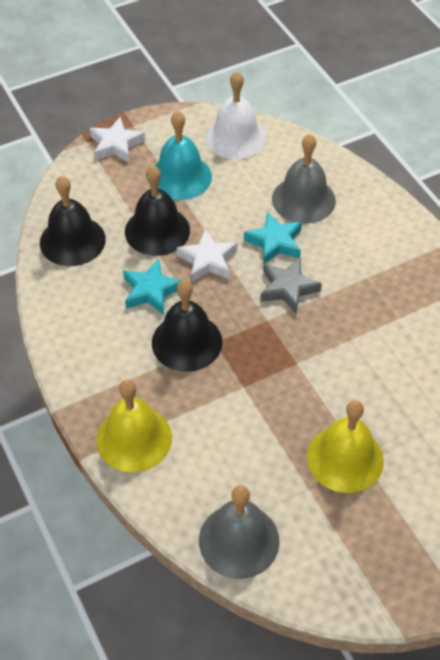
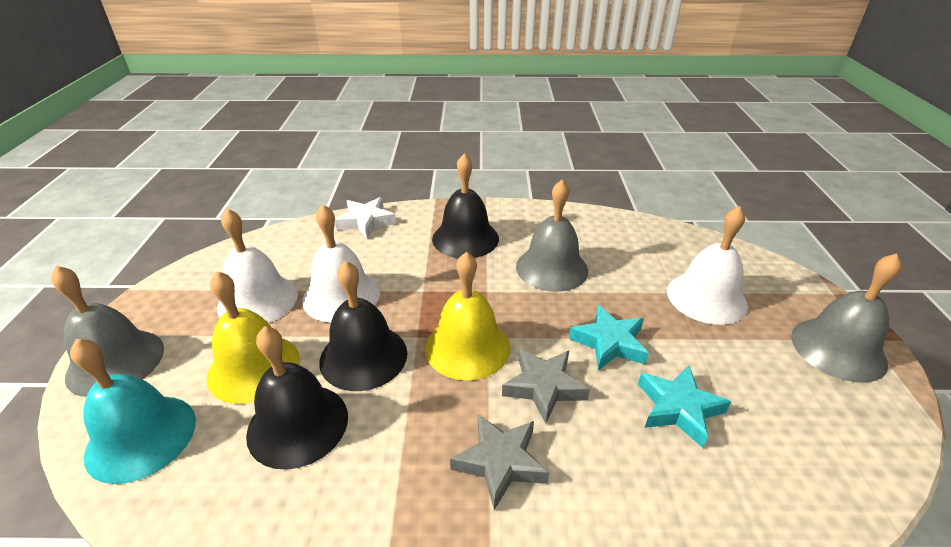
grey bell: [199,485,280,579] [272,134,336,223] = 2 -> [51,266,164,397] [516,180,588,292] [791,253,902,383] = 3
grey star: [260,258,322,314] = 1 -> [450,414,549,510] [502,348,590,424] = 2
white bell: [206,71,266,159] = 1 -> [217,208,298,323] [302,204,380,323] [667,206,748,325] = 3
white star: [89,117,145,162] [177,229,237,282] = 2 -> [335,197,396,239] = 1

